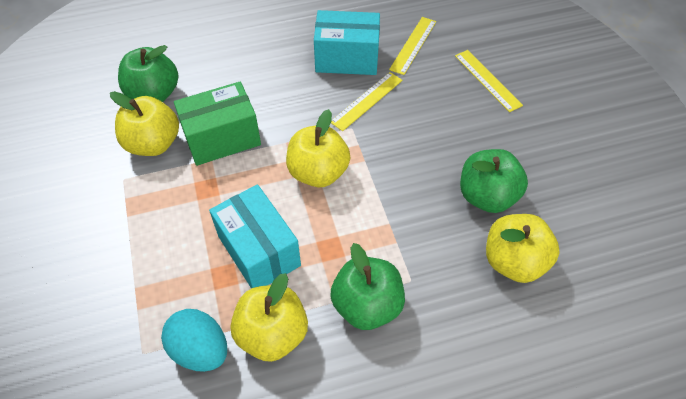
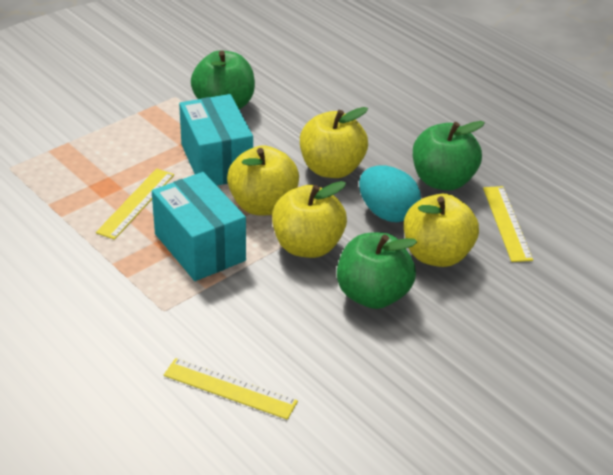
green box: [174,82,261,166] = 1 -> none = 0

